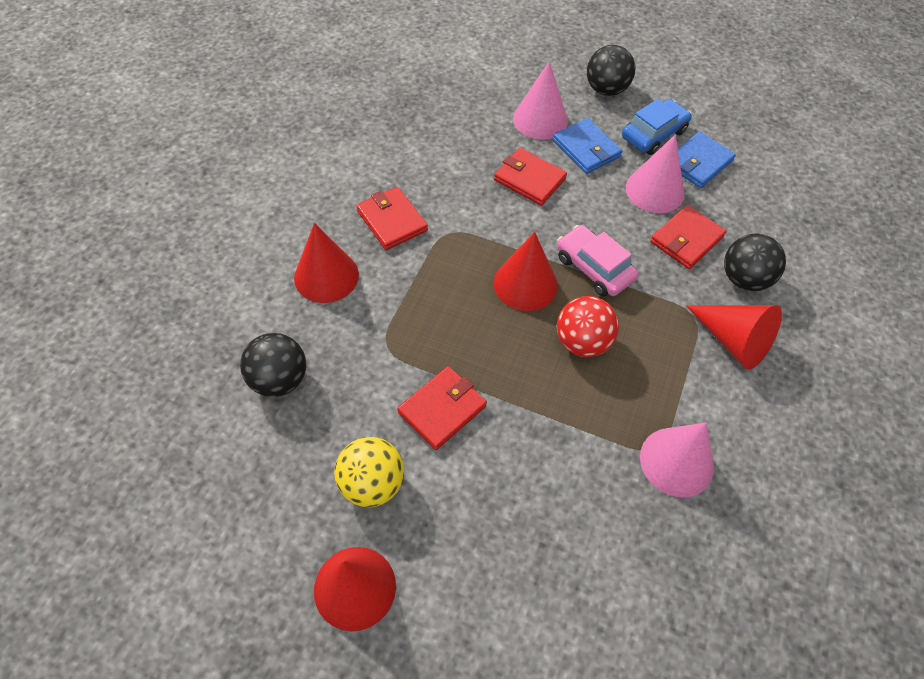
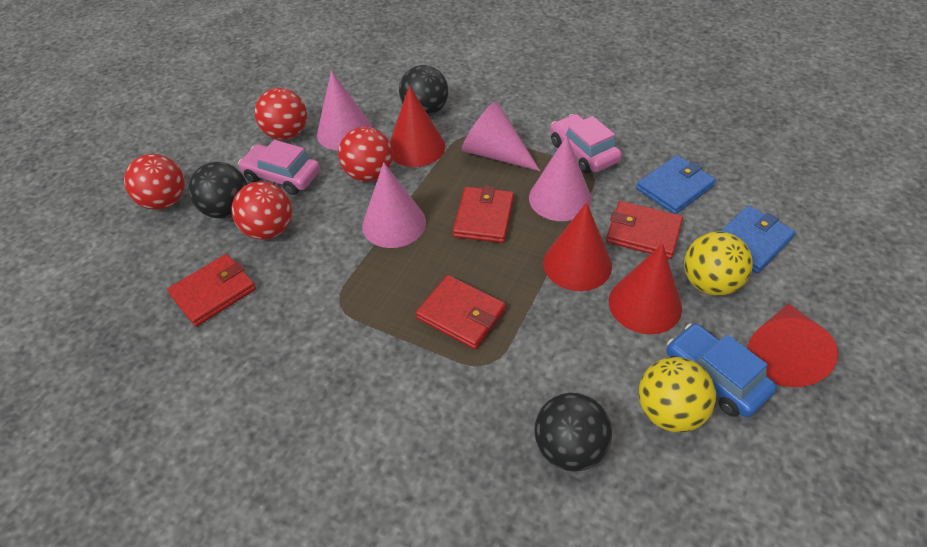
pink car: [557,225,639,296] = 1 -> [238,140,320,195] [550,114,622,174] = 2
pink cone: [513,61,568,140] [626,134,684,213] [640,423,714,497] = 3 -> [317,70,373,150] [362,162,426,248] [461,101,540,171] [529,136,592,221] = 4
red ball: [557,296,619,357] = 1 -> [124,154,185,210] [231,181,292,240] [255,88,307,140] [338,127,393,182] = 4
yellow ball: [334,437,404,507] = 1 -> [638,357,716,432] [684,232,753,296] = 2

